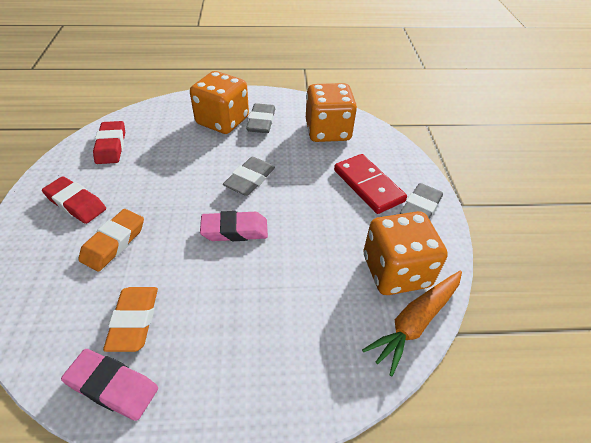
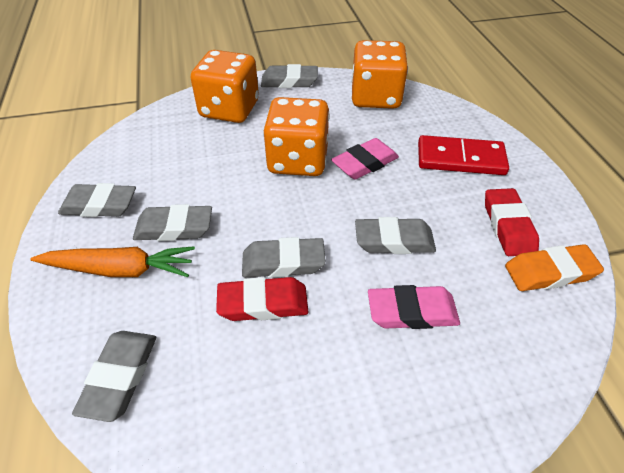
grey eraser: [223,157,275,196] [246,103,275,133] [400,183,443,219] = 3 -> [58,183,136,217] [72,331,156,422] [133,204,212,241] [242,237,326,278] [261,64,318,88] [355,217,436,254] = 6
orange eraser: [78,209,144,272] [103,287,158,352] = 2 -> [505,244,604,291] = 1

